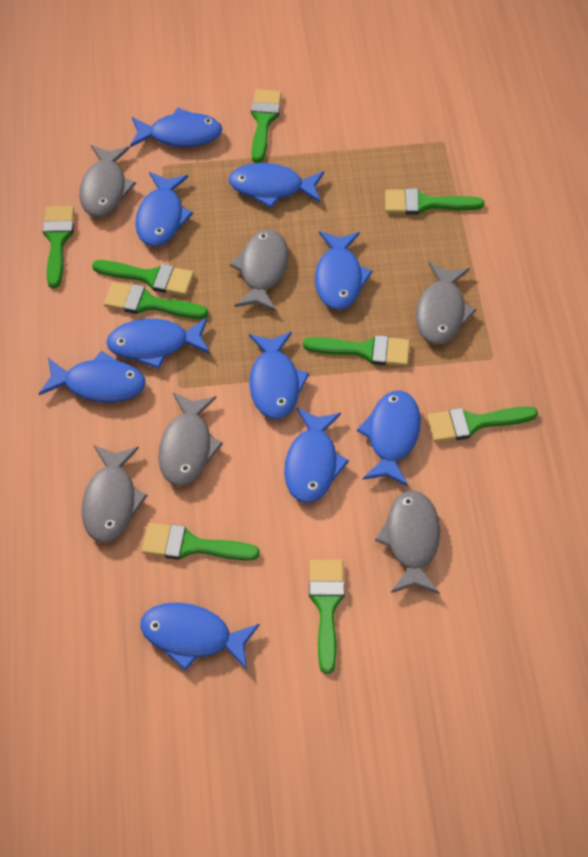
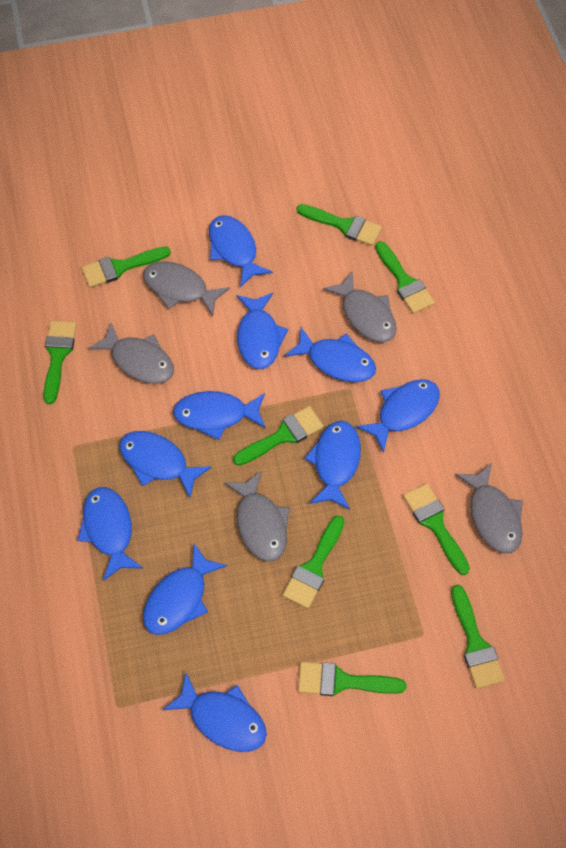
grey fish: [79,145,136,217] [82,445,148,543] [158,393,223,486] [230,230,288,312] [375,490,440,594] [416,262,476,344] = 6 -> [88,323,174,384] [143,261,230,316] [224,470,290,562] [323,271,397,342] [455,463,523,554] = 5

